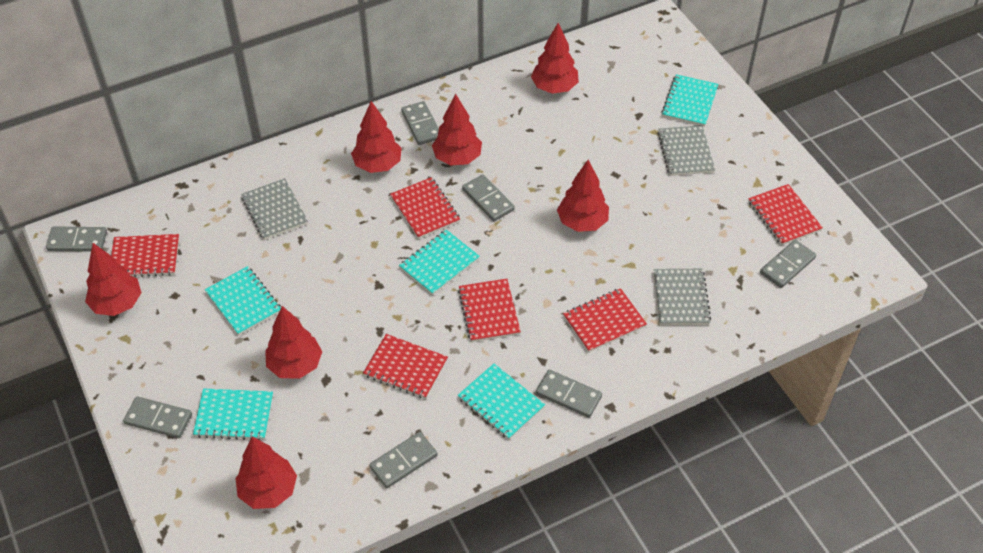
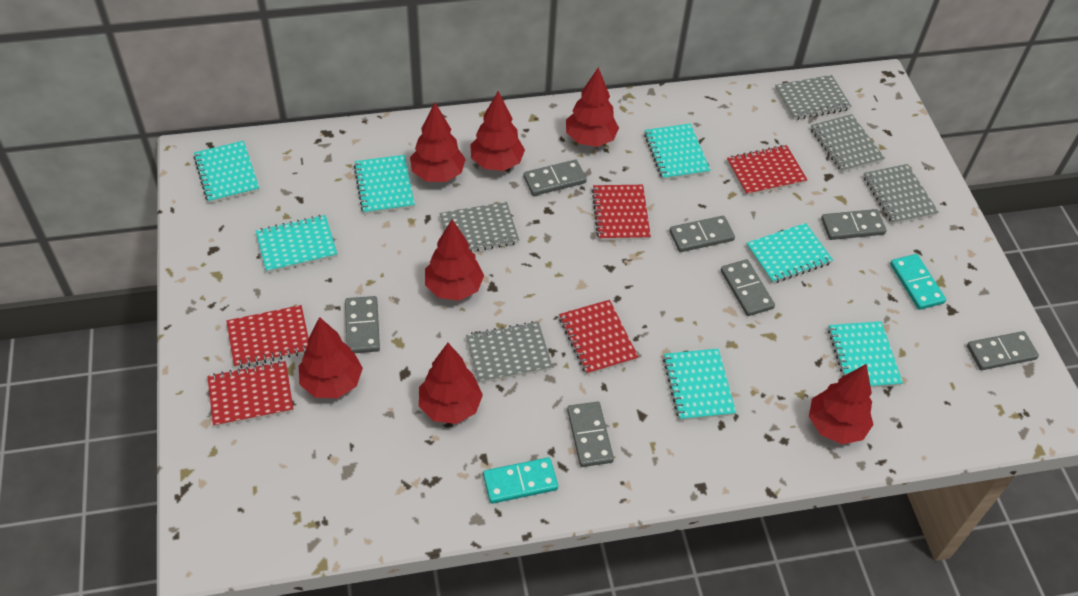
grey notebook: [241,178,308,240] [654,269,711,325] [657,125,715,176] = 3 -> [439,202,519,251] [466,321,553,383] [775,75,852,120] [810,114,885,172] [863,164,939,224] = 5
red notebook: [111,234,179,277] [363,334,448,399] [390,177,460,239] [458,279,521,342] [563,288,647,352] [748,184,823,245] = 6 -> [207,361,293,427] [226,305,309,368] [559,300,639,375] [592,185,651,240] [727,145,807,196] = 5
turquoise domino: none = 0 -> [483,457,558,504] [890,254,946,310] = 2
turquoise notebook: [193,388,273,440] [205,266,281,335] [399,230,480,295] [458,364,545,440] [662,74,718,127] = 5 -> [193,141,259,203] [256,215,337,273] [354,155,415,214] [644,124,711,180] [663,349,736,421] [746,223,833,283] [828,321,903,388] = 7

